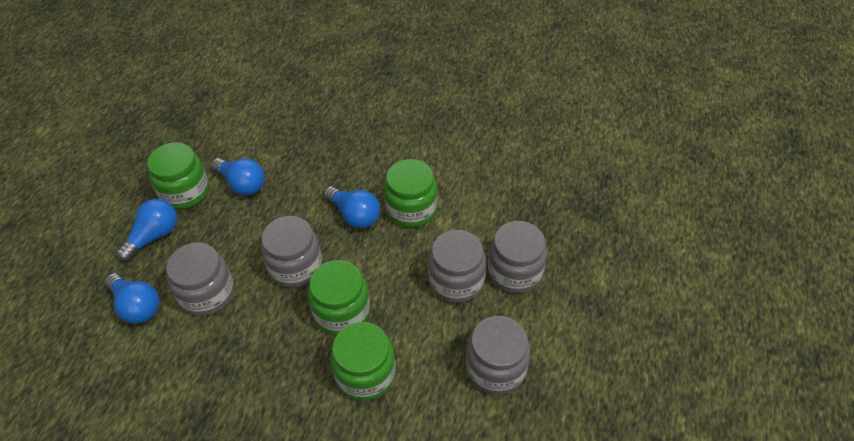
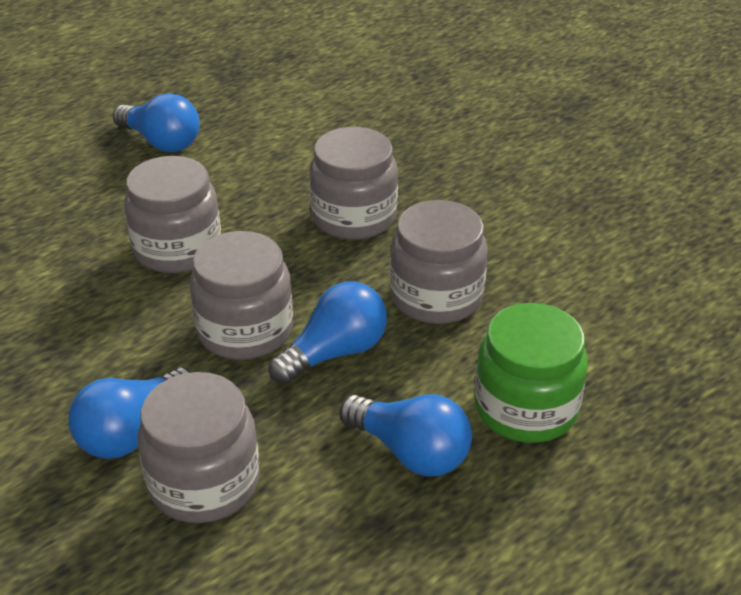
green jar: [147,142,209,209] [308,260,370,335] [330,322,396,401] [384,159,437,227] = 4 -> [474,303,588,443] = 1

